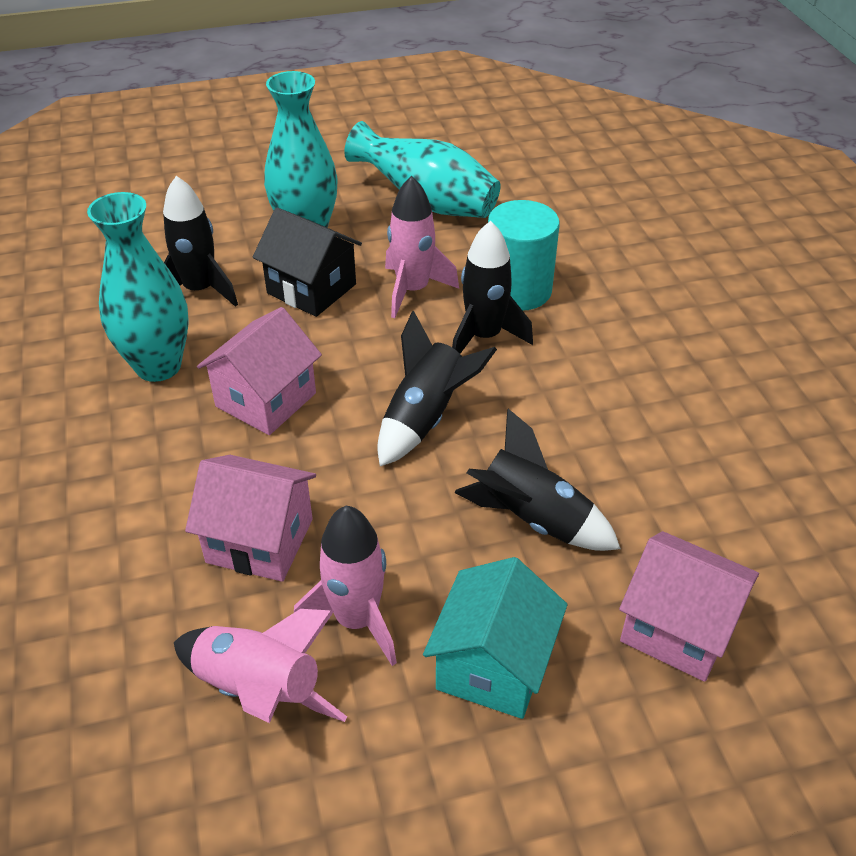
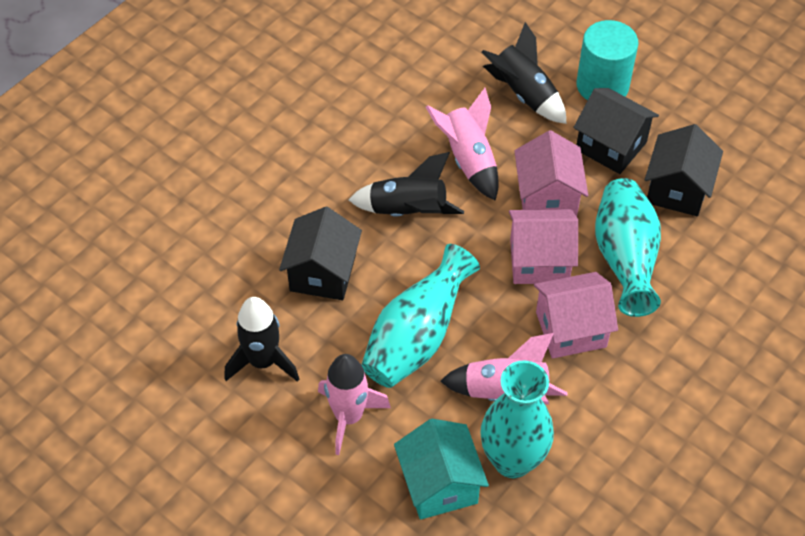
black house: [253,207,362,317] = 1 -> [279,207,362,300] [573,88,659,174] [645,124,723,216] = 3
black rocket: [163,176,238,307] [378,310,497,466] [452,221,533,354] [454,409,621,551] = 4 -> [224,297,299,382] [349,152,464,216] [482,22,566,124] = 3

